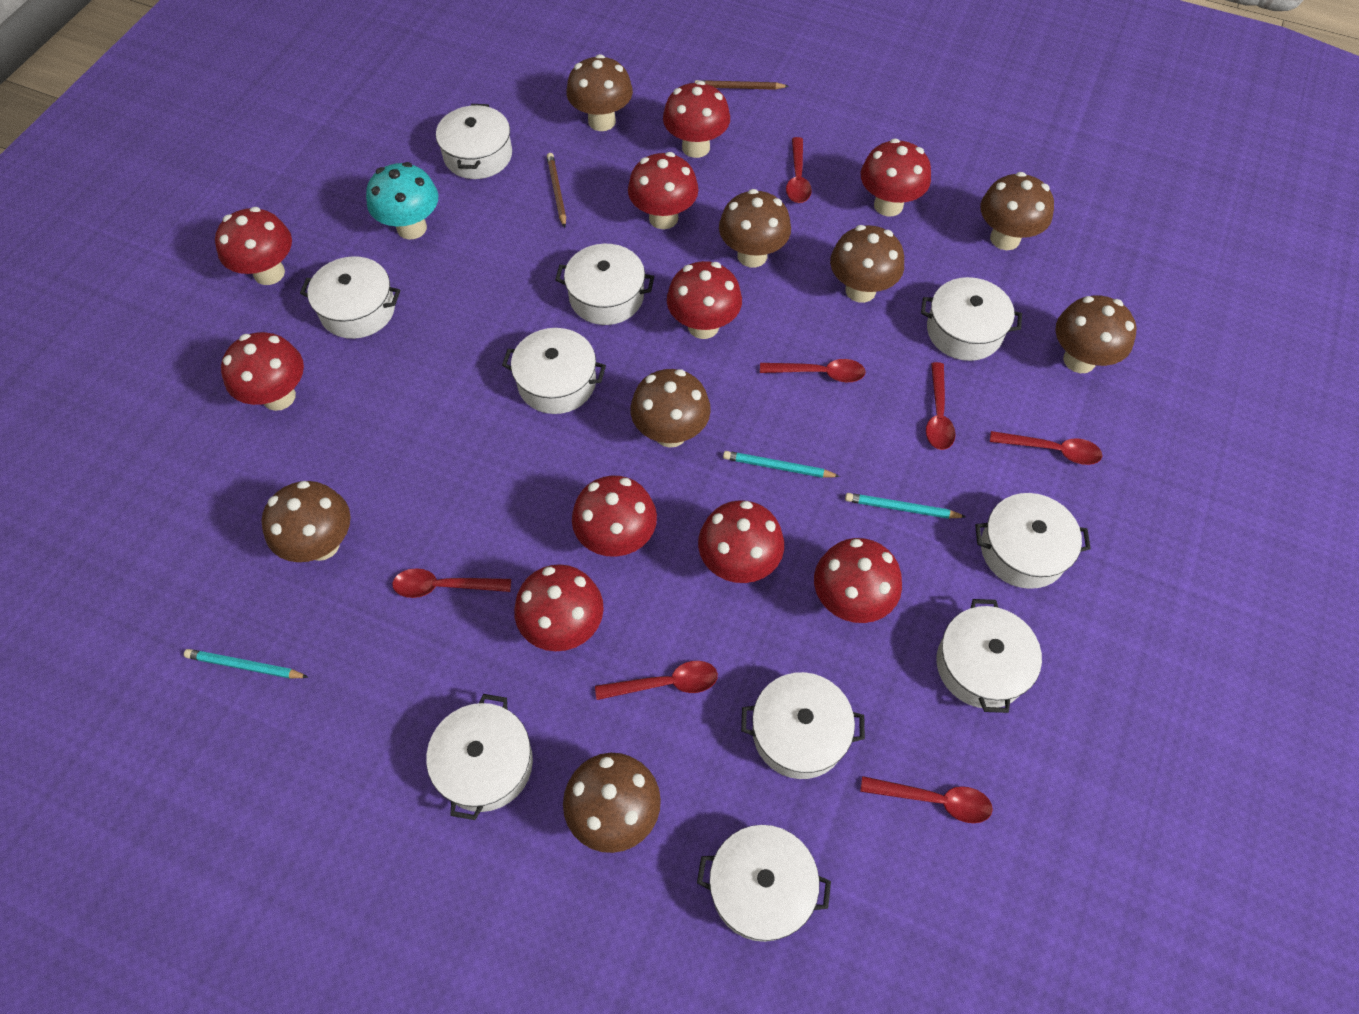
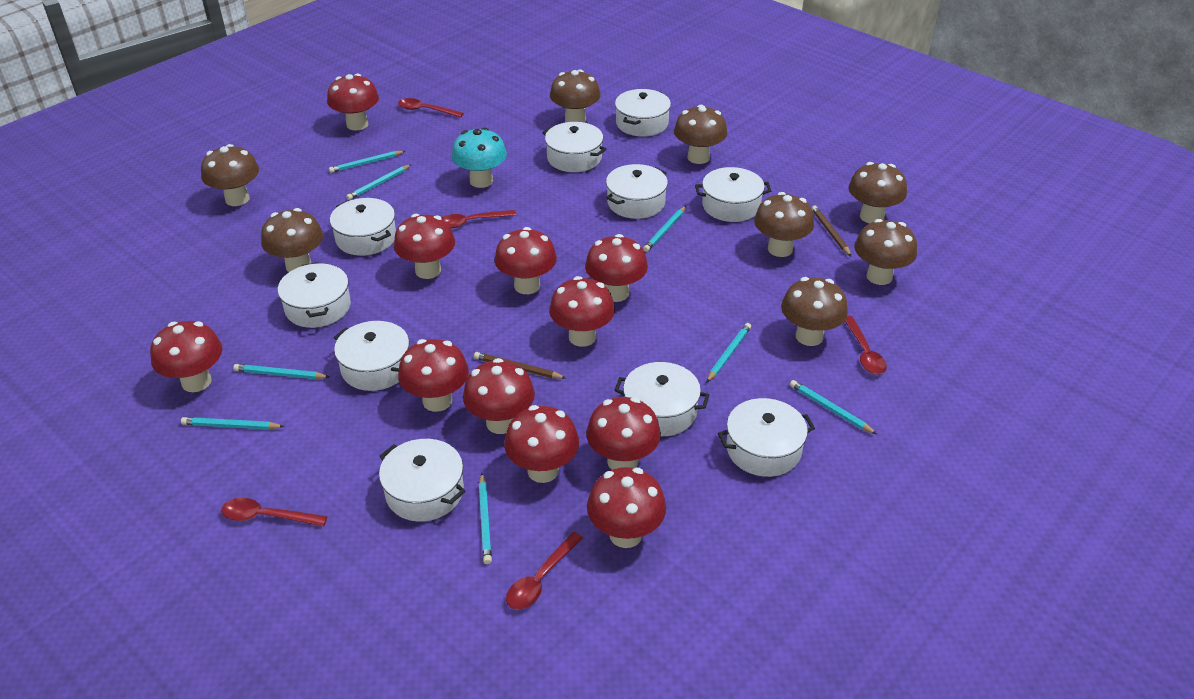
red mushroom: [215,207,292,285] [221,332,304,411] [514,564,604,651] [572,476,657,557] [628,152,699,229] [663,81,730,158] [667,261,742,339] [698,500,784,583] [814,538,902,623] [861,138,931,216] = 10 -> [150,321,222,392] [327,74,379,131] [394,214,455,279] [398,339,469,412] [463,358,535,434] [495,227,557,294] [504,405,579,483] [549,276,615,347] [585,234,648,302] [586,397,661,470] [587,467,666,548] = 11
red spoon: [392,568,511,598] [595,661,718,700] [760,359,866,382] [786,137,812,203] [860,776,993,823] [926,362,956,450] [990,431,1102,465] = 7 -> [221,498,327,527] [398,98,464,118] [441,210,516,228] [506,532,583,610] [845,316,887,375] = 5
turquoise pencil: [184,649,309,679] [723,451,840,478] [845,493,966,519] = 3 -> [181,417,285,429] [233,364,330,379] [329,151,405,173] [346,164,412,200] [479,473,492,564] [643,206,686,252] [706,323,751,383] [790,380,877,434] = 8

